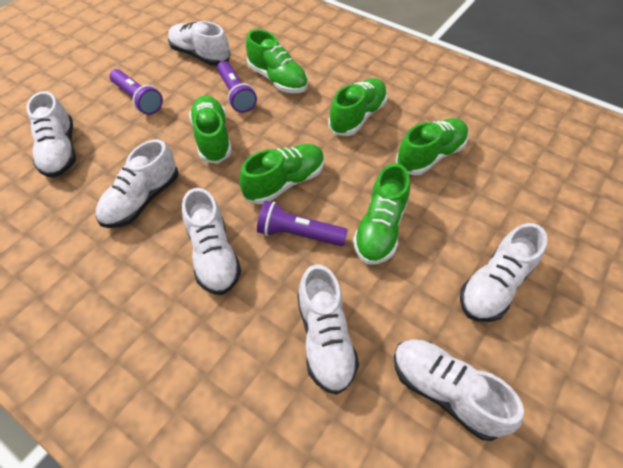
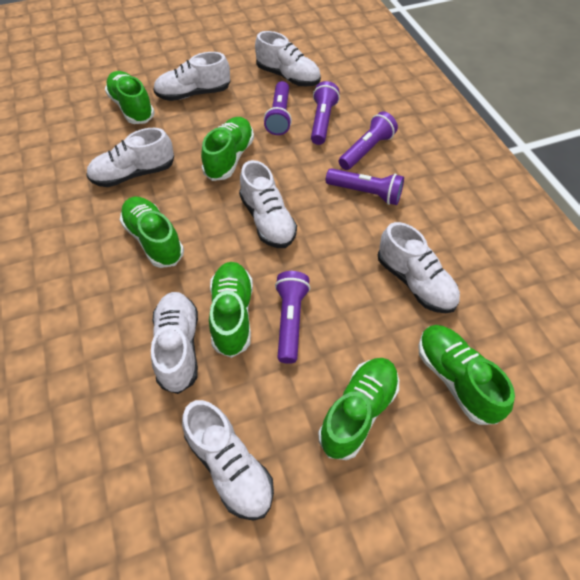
purple flashlight: [110,69,163,115] [217,61,257,113] [257,201,348,246] = 3 -> [264,81,292,135] [275,271,310,364] [311,81,340,145] [326,168,404,205] [339,111,398,170] = 5

